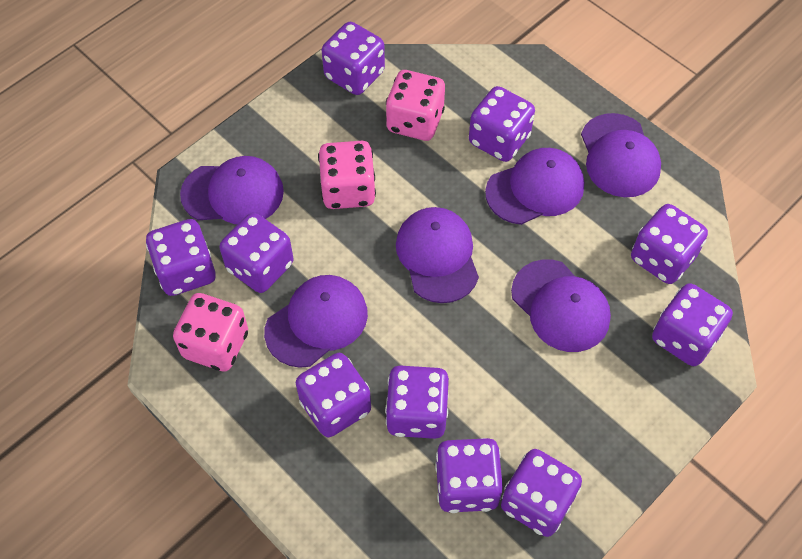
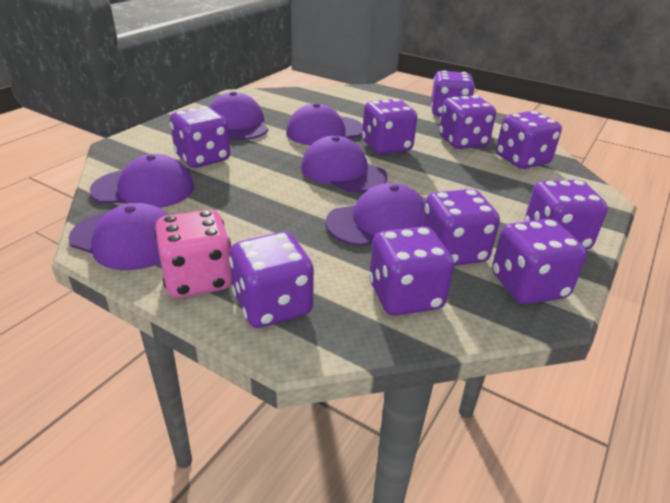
pink dice: [173,293,248,372] [318,141,376,209] [386,70,445,141] = 3 -> [154,209,232,298] = 1

